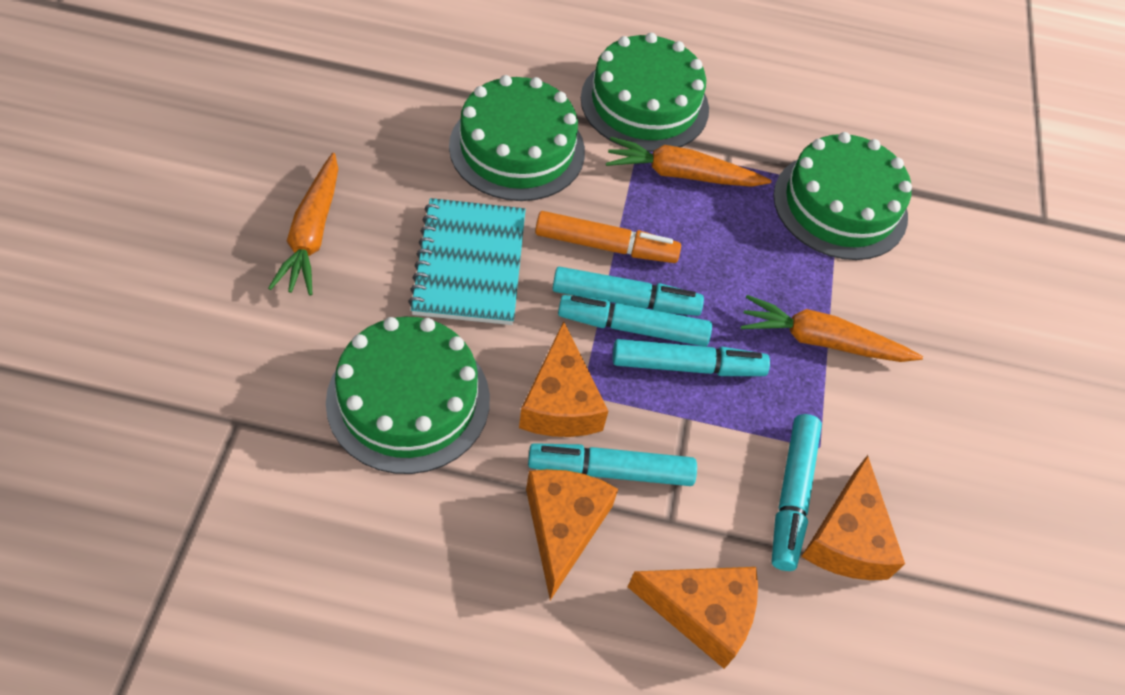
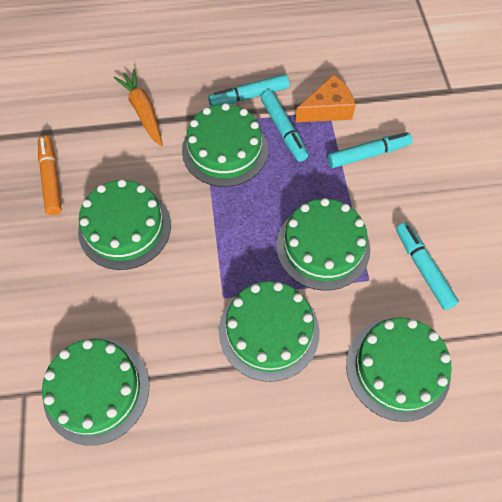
green cake: [326,317,490,474] [449,75,585,201] [581,33,709,152] [773,132,912,260] = 4 -> [42,339,149,446] [78,179,171,270] [182,103,268,187] [219,281,320,382] [276,198,370,291] [346,317,451,422] = 6
orange carrot: [268,153,338,296] [606,137,772,187] [741,295,923,362] = 3 -> [114,69,163,146] = 1
orange cheese: [519,321,608,437] [526,469,618,600] [628,567,758,669] [801,455,905,580] = 4 -> [295,74,356,122] = 1
turquoise marker: [528,443,697,486] [552,267,704,316] [558,295,712,347] [613,339,770,376] [772,414,822,571] = 5 -> [208,74,290,106] [261,90,308,162] [327,132,412,168] [396,222,459,310] = 4
turquoise notebook: [408,198,526,325] = 1 -> none = 0

